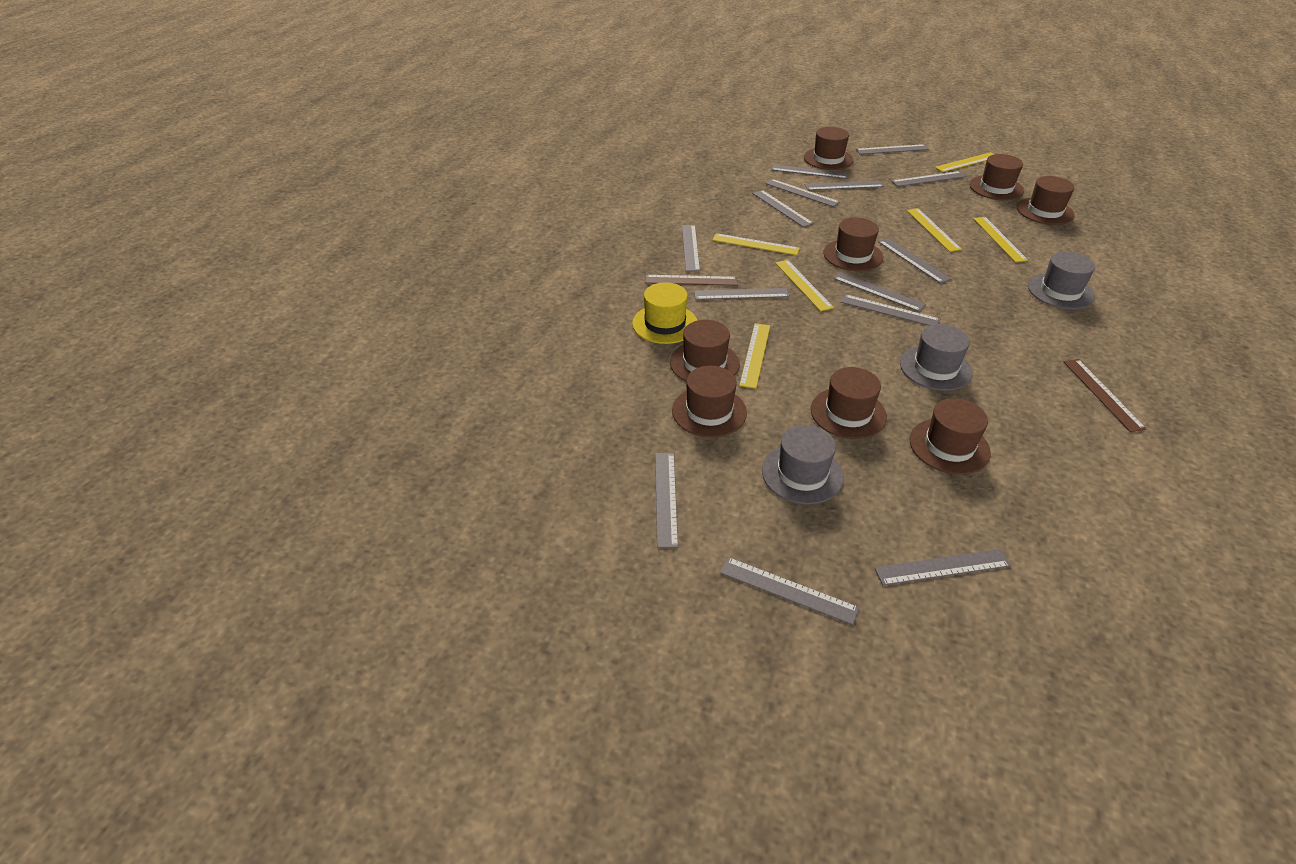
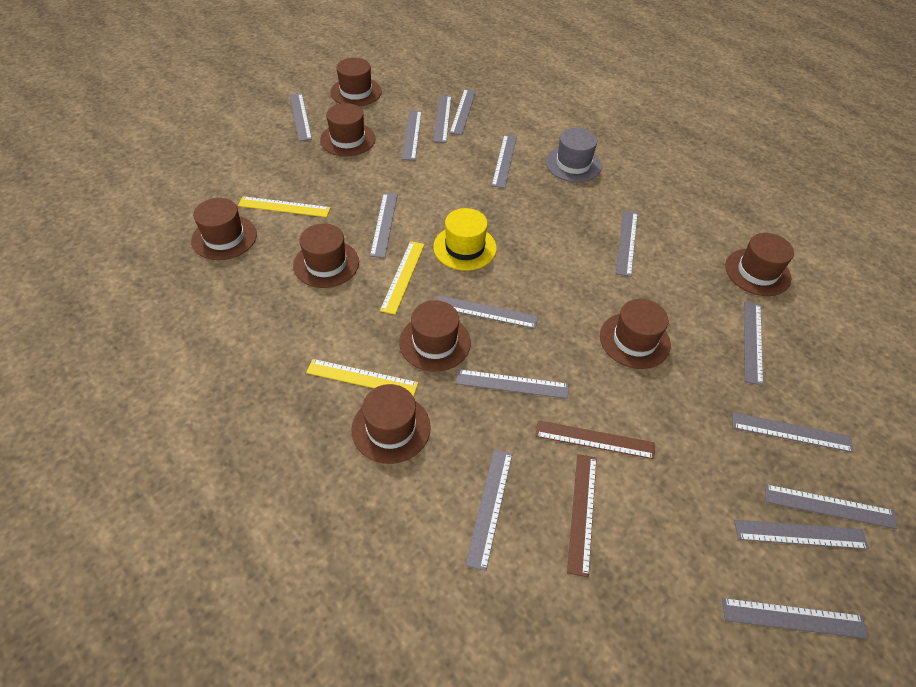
grey hat: [762,425,844,504] [900,324,973,391] [1028,252,1095,309] = 3 -> [546,128,602,182] = 1
grey ruler: [655,453,678,548] [682,225,700,271] [694,288,789,300] [720,557,859,625] [753,190,814,227] [765,179,840,207] [771,164,848,179] [805,181,884,190] [834,272,926,312] [841,294,940,326] [856,144,929,155] [875,549,1011,586] [878,238,951,284] [892,171,966,187] = 14 -> [290,94,312,141] [370,193,398,258] [402,110,422,160] [433,95,451,143] [437,295,538,329] [450,89,476,135] [456,369,568,399] [465,449,512,571] [492,135,517,188] [616,210,638,277] [722,598,868,639] [732,412,854,453] [734,520,869,549] [744,301,763,386] [765,484,897,529] = 15
yellow ruler: [712,233,800,255] [739,323,770,389] [775,260,834,311] [906,208,962,252] [935,152,994,172] [973,217,1028,262] = 6 -> [238,196,331,217] [306,359,418,397] [380,241,425,315] = 3

